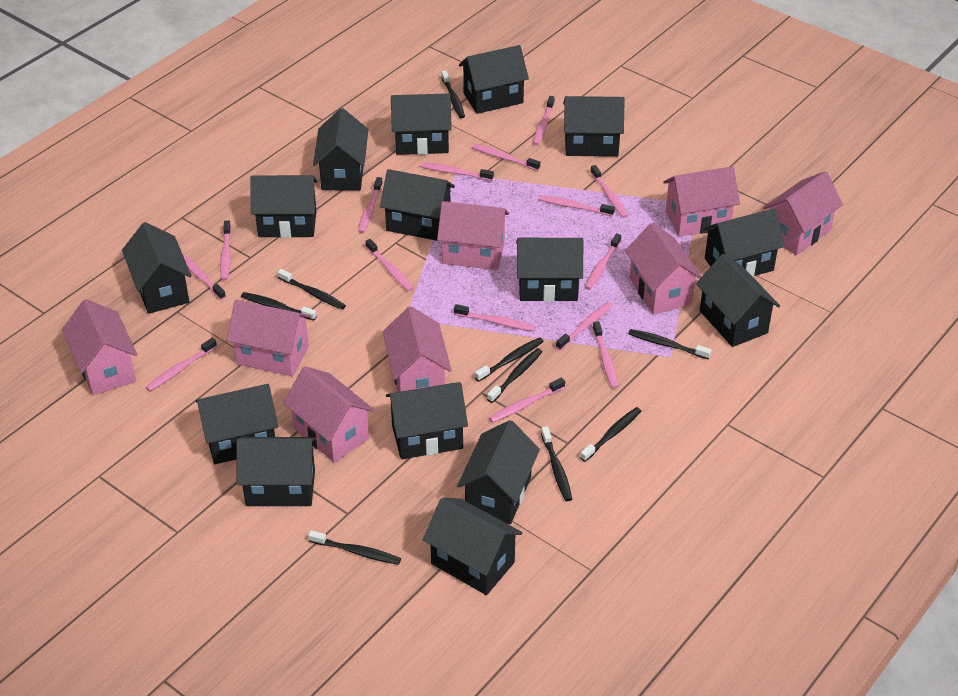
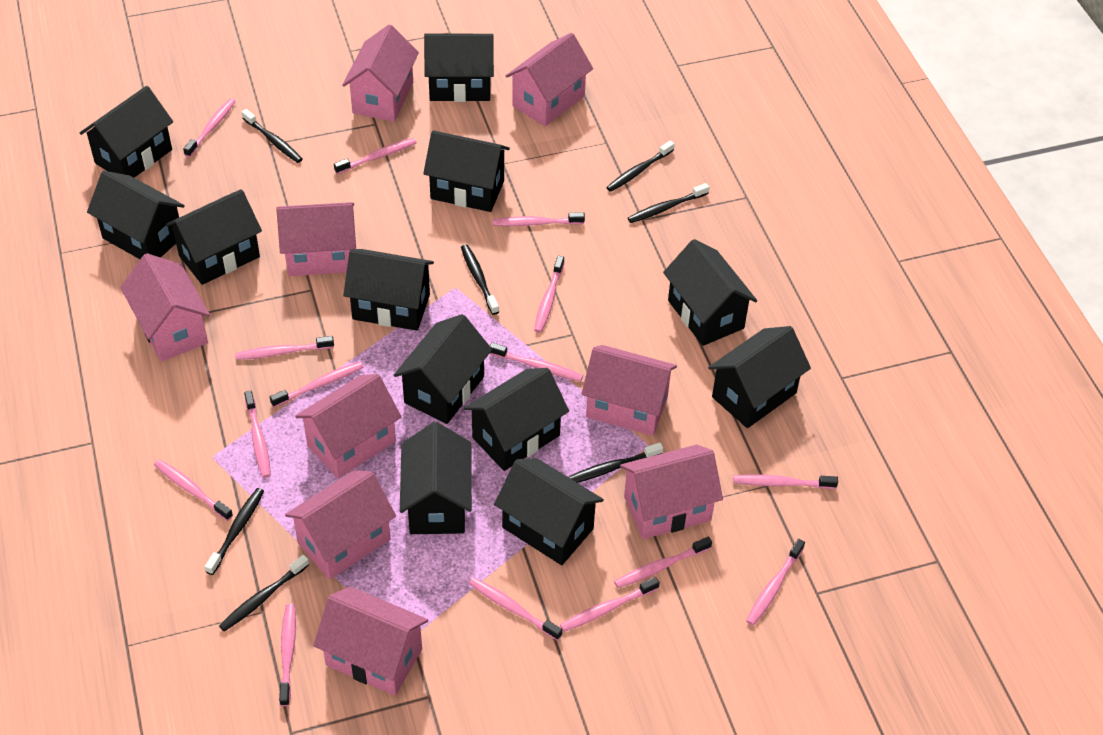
black house: [122,222,192,314] [196,384,278,464] [236,437,316,506] [250,175,318,238] [313,108,368,191] [380,169,455,241] [386,382,468,459] [391,93,452,155] [423,497,523,595] [457,420,540,524] [459,45,529,114] [516,238,583,302] [563,96,625,157] [696,254,780,347] [703,208,785,277] = 15 -> [80,86,173,178] [87,171,185,259] [166,189,262,285] [343,249,434,331] [394,314,492,424] [400,422,472,534] [423,130,510,212] [424,34,494,102] [464,368,569,471] [494,458,604,565] [663,239,757,346] [708,326,811,428] = 12
black toothbrush: [241,292,317,321] [278,269,346,310] [308,530,401,565] [442,70,465,118] [475,337,544,382] [487,348,542,403] [541,426,572,501] [580,407,641,462] [628,329,711,359] = 9 -> [205,488,264,575] [219,555,309,632] [242,109,303,163] [461,244,499,315] [569,442,663,483] [606,140,674,192] [628,183,709,223] = 7
pink house: [62,299,137,395] [227,300,311,376] [283,366,375,462] [383,306,452,392] [437,201,509,270] [625,223,702,315] [664,166,740,237] [763,171,843,255] = 8 -> [120,253,210,362] [276,202,356,276] [285,470,396,580] [295,374,401,479] [313,586,428,696] [342,25,419,122] [506,33,593,126] [582,345,677,436] [620,445,723,539] = 9

